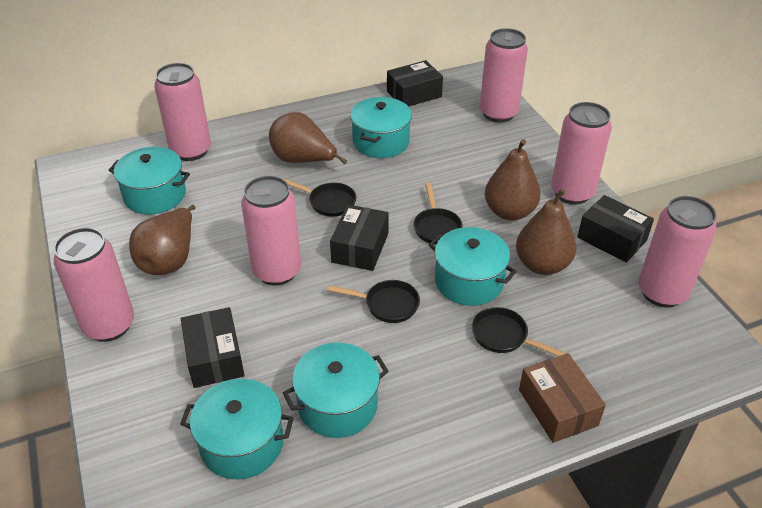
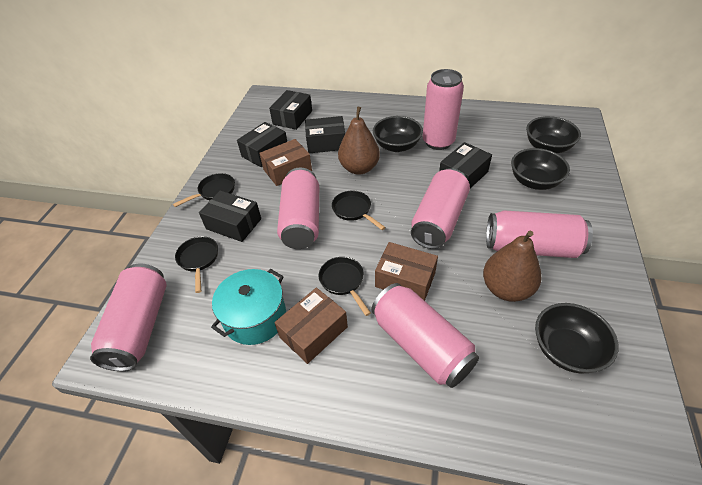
black bowl: none = 0 -> [373,116,423,152] [511,148,570,190] [526,116,581,153] [535,303,619,374] = 4
black box: [181,307,244,388] [330,205,389,271] [387,60,443,107] [577,195,654,263] = 4 -> [199,190,261,242] [237,122,287,168] [269,90,312,130] [305,116,345,153] [439,142,492,188] = 5
brown box: [519,353,606,443] = 1 -> [259,139,312,186] [274,288,348,364] [375,242,438,301] = 3
brown pear: [129,205,196,275] [269,112,347,164] [485,139,541,220] [516,189,576,275] = 4 -> [338,107,380,175] [483,231,541,302] = 2
turquoise pot: [108,147,190,214] [180,379,294,479] [283,343,389,438] [350,97,412,158] [429,227,517,306] = 5 -> [211,269,286,345] = 1

